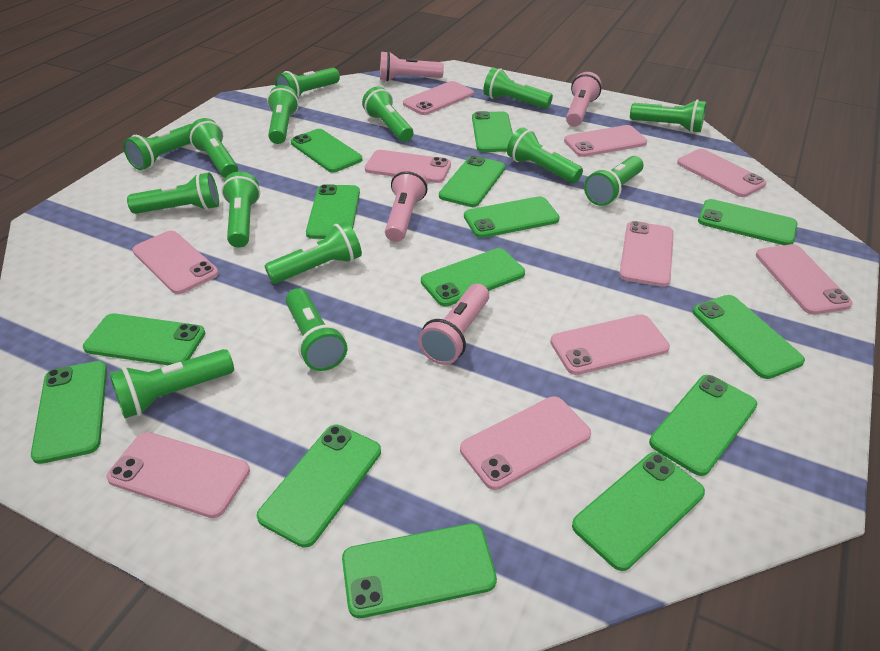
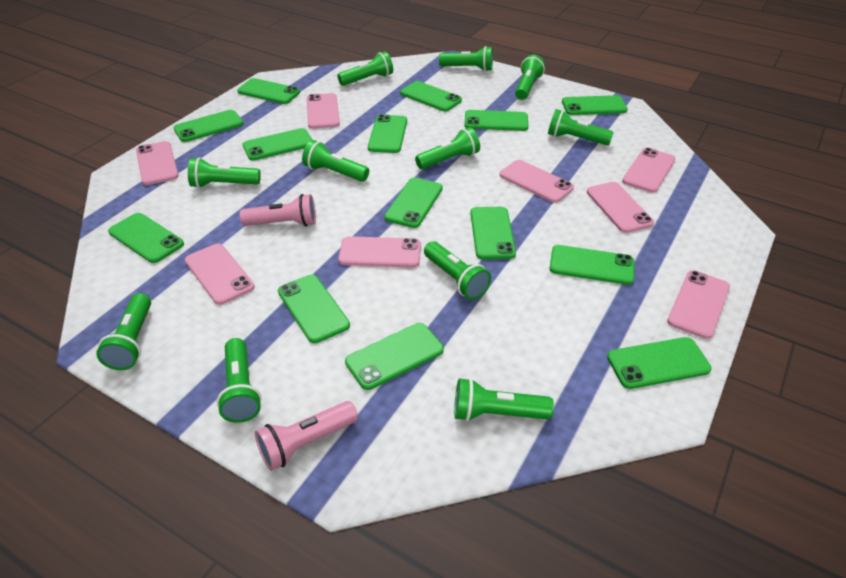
green flashlight: [109,349,234,418] [123,124,191,170] [127,173,219,214] [188,118,238,178] [221,172,260,248] [265,221,362,284] [267,85,299,144] [275,68,340,98] [286,288,347,371] [362,86,413,142] [483,67,553,109] [507,127,583,183] [584,156,644,206] [630,99,706,133] = 14 -> [96,293,151,370] [188,157,261,188] [217,338,262,423] [302,140,369,182] [337,51,393,86] [415,127,480,169] [424,241,491,300] [439,46,493,71] [454,378,554,422] [515,55,545,100] [548,109,614,145] = 11
pink flashlight: [380,51,444,81] [385,167,428,242] [418,284,489,365] [566,72,602,127] = 4 -> [240,194,316,227] [255,401,358,471] = 2
pink phone: [106,432,250,518] [132,231,219,294] [365,150,451,183] [403,81,474,115] [460,396,591,490] [550,314,670,375] [564,125,647,157] [619,221,674,287] [677,149,766,197] [756,244,853,315] = 10 -> [136,141,179,185] [185,244,255,305] [307,93,340,129] [338,236,421,268] [500,160,574,203] [587,182,654,233] [622,148,676,192] [667,271,730,339] = 8

